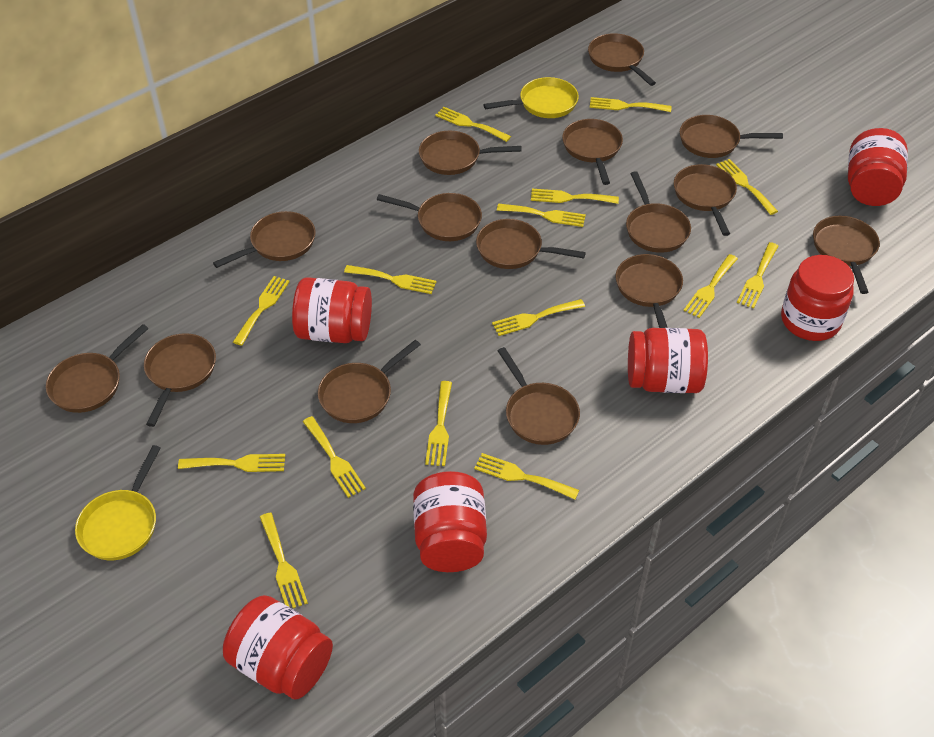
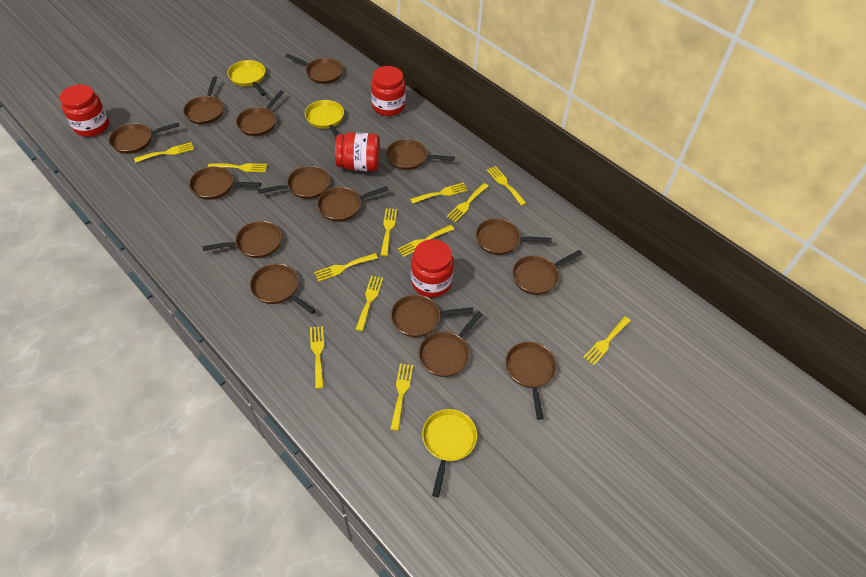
red jar: [223,595,333,699] [292,277,372,343] [413,471,487,572] [628,328,708,393] [781,255,854,341] [848,128,908,206] = 6 -> [60,84,109,137] [335,132,380,171] [371,66,406,116] [411,239,454,297] = 4
yellow fork: [178,454,285,472] [233,276,290,346] [260,512,308,608] [303,416,366,498] [344,265,437,294] [425,381,452,466] [435,107,511,142] [474,453,579,499] [492,299,585,336] [497,204,586,227] [531,189,619,204] [590,97,672,112] [684,254,738,318] [716,159,778,215] [737,242,778,308] = 15 -> [134,142,194,163] [208,163,267,172] [310,326,324,389] [314,253,378,282] [355,276,383,331] [381,208,397,256] [390,364,413,431] [397,225,454,257] [410,183,468,204] [447,183,489,222] [487,166,526,206] [583,316,631,365] = 12
yellow pan: [75,445,161,561] [483,77,579,118] = 2 -> [227,60,266,96] [305,100,344,138] [422,409,477,497] = 3

